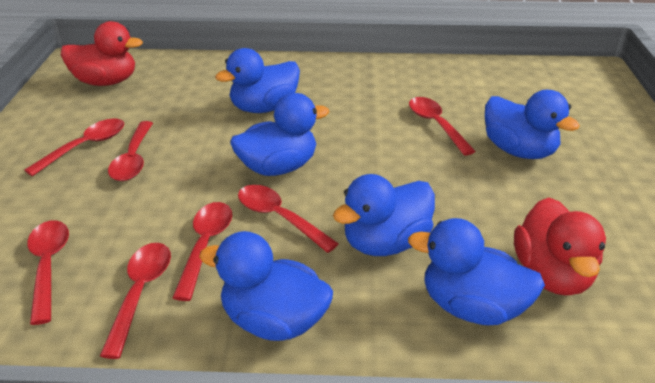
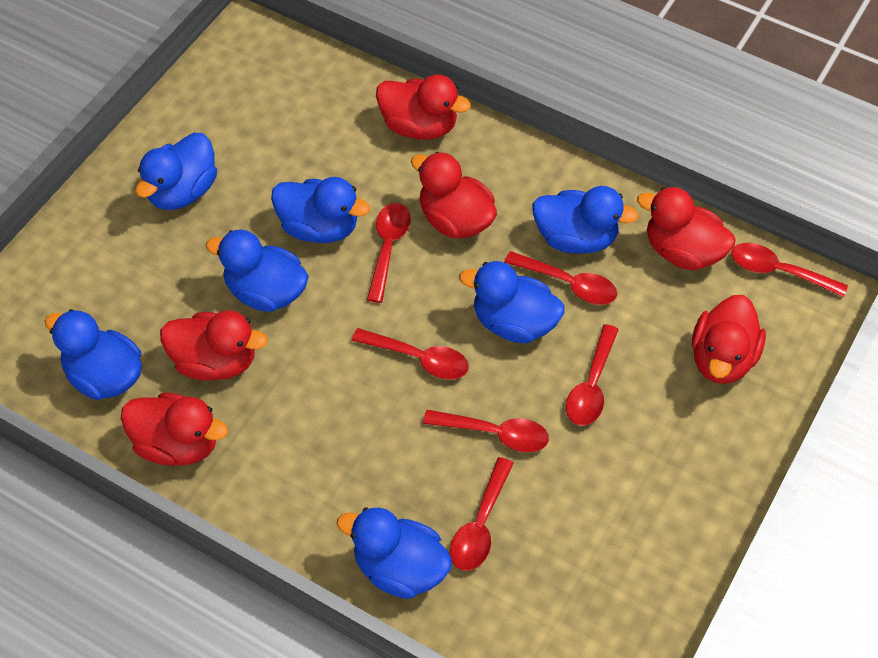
blue duck: [199,231,333,341] [215,48,300,113] [230,93,329,176] [333,174,435,256] [408,218,545,325] [485,90,580,159] = 6 -> [45,309,142,400] [135,133,217,210] [206,229,309,312] [271,177,370,243] [337,507,452,599] [459,261,565,343] [532,186,639,254] = 7
red duck: [61,21,143,86] [514,197,606,295] = 2 -> [121,392,228,466] [160,310,268,380] [376,75,471,140] [411,152,497,238] [637,187,735,270] [692,295,766,384] = 6

